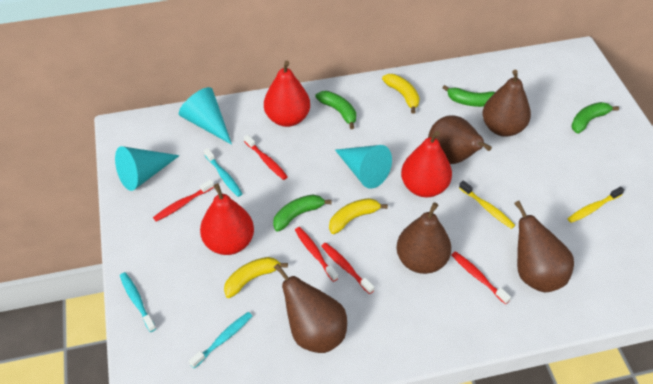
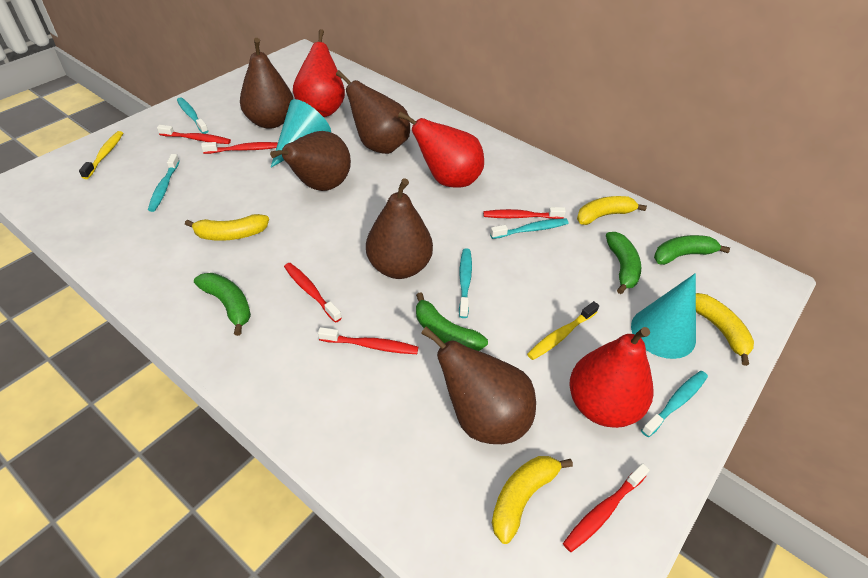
red toothbrush: [153,179,214,222] [244,135,288,180] [295,227,338,282] [322,243,374,294] [452,251,511,304] = 5 -> [157,125,231,144] [201,142,278,154] [284,263,342,323] [318,327,418,354] [483,207,566,219] [563,463,650,552] = 6
turquoise cone: [115,146,180,191] [179,87,232,145] [335,145,392,189] = 3 -> [270,99,331,168] [631,273,696,359] = 2
turquoise toothbrush: [120,272,156,332] [189,312,252,368] [204,148,242,197] = 3 -> [148,154,180,212] [177,97,208,134] [459,248,472,318] [490,218,568,239] [641,371,708,437] = 5
yellow banana: [224,257,288,298] [329,198,388,234] [382,74,420,114] = 3 -> [185,214,269,241] [492,456,573,544] [577,196,647,225] [696,293,754,366] = 4

